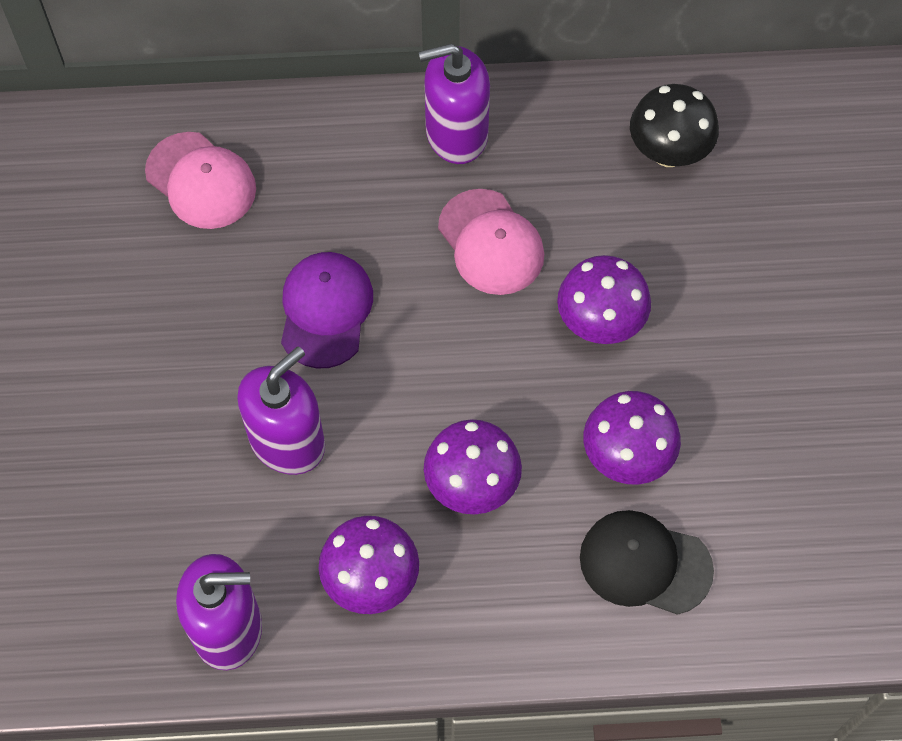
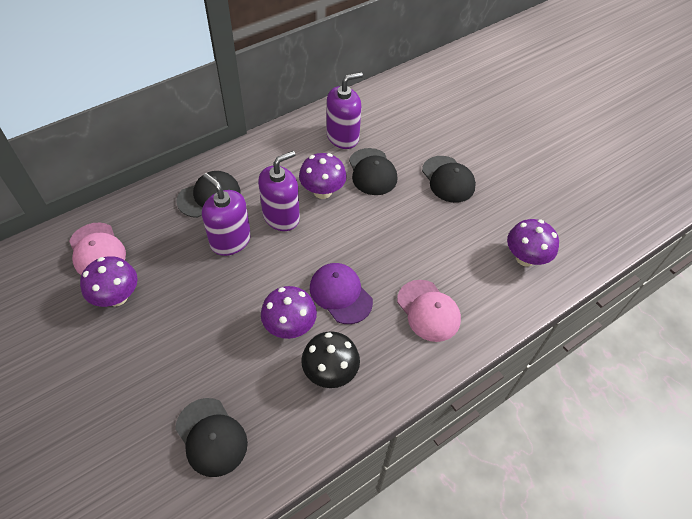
black cap: [580,510,714,615] = 1 -> [175,398,248,477] [176,171,241,218] [349,148,397,195] [422,156,476,203] = 4

